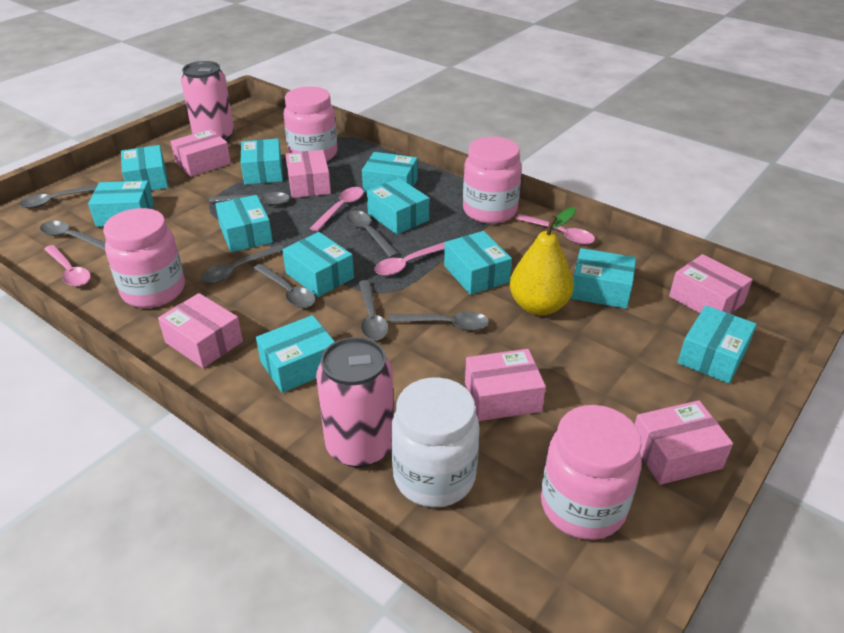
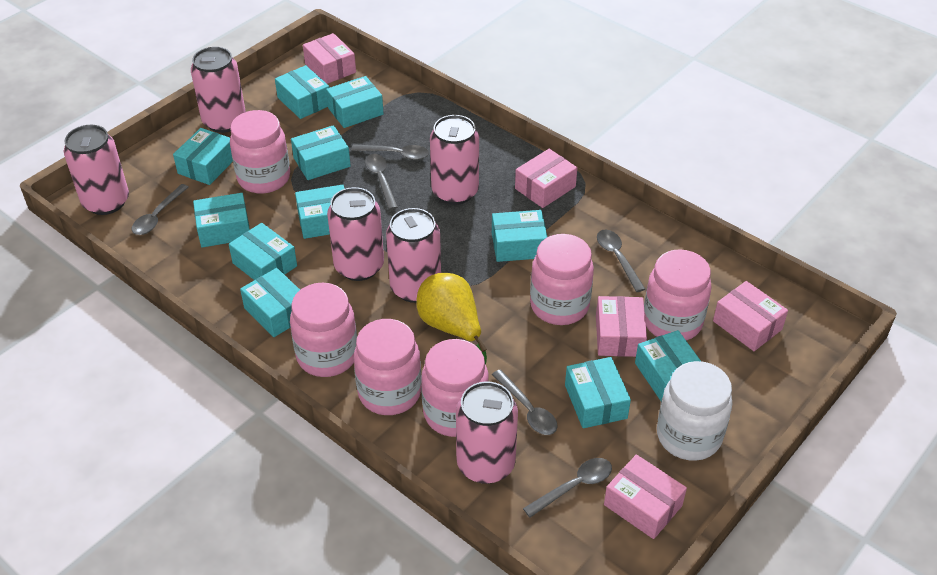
grey spoon: [19,185,97,209] [40,221,105,250] [201,245,284,283] [209,192,290,206] [253,264,316,308] [346,211,399,258] [359,280,389,340] [388,312,489,330] = 8 -> [132,184,189,235] [351,144,429,160] [365,154,398,210] [492,370,557,435] [523,458,612,517] [597,230,645,292] = 6
pink box: [158,293,243,368] [170,129,231,177] [285,150,331,198] [465,349,546,421] [635,400,733,485] [669,254,752,314] = 6 -> [303,33,356,84] [515,149,577,208] [596,296,647,357] [604,454,687,539] [713,281,788,351] = 5
pink can: [181,61,234,141] [316,337,394,468] = 2 -> [64,125,129,215] [191,47,246,133] [327,187,384,281] [386,208,441,303] [430,115,479,205] [456,381,518,484] = 6
pink jar: [103,208,185,308] [283,86,337,161] [463,137,522,224] [541,405,642,540] = 4 -> [230,110,290,194] [290,283,357,377] [354,319,421,415] [421,339,489,437] [530,234,594,325] [644,249,712,341] = 6
pink spoon: [44,245,91,287] [310,187,364,232] [374,242,445,276] [515,214,595,245] = 4 -> none = 0

